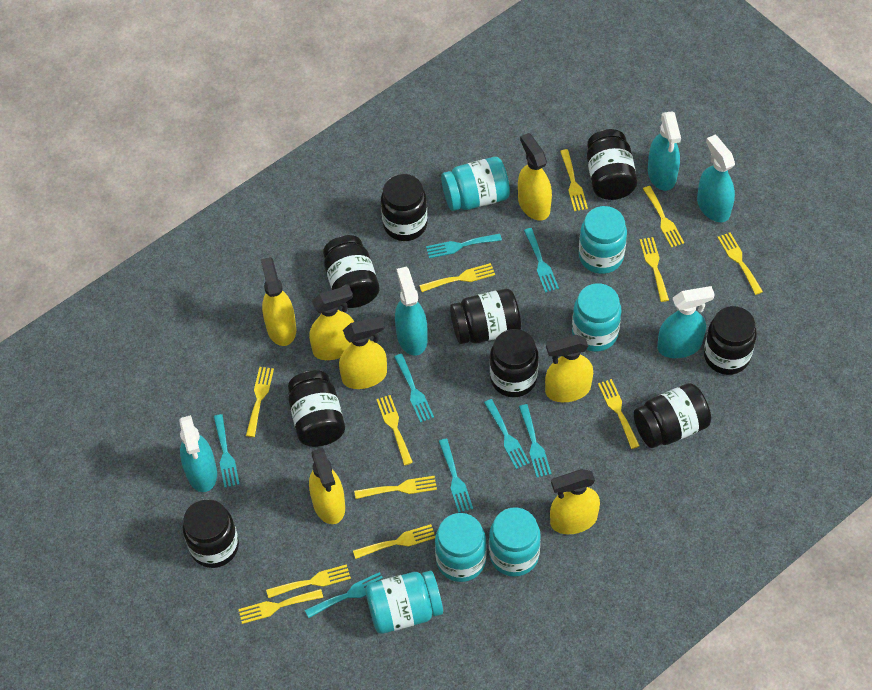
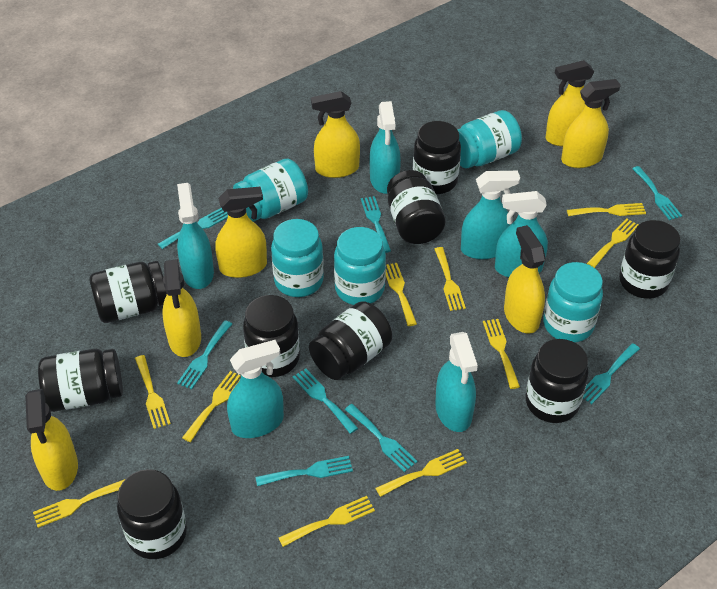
turquoise jar: [366,571,443,634] [435,513,487,582] [441,157,510,211] [489,507,541,577] [572,283,621,352] [579,206,627,274] = 6 -> [233,159,308,222] [271,219,324,297] [334,227,386,305] [457,110,522,168] [543,262,603,343] = 5
turquoise spray bottle: [179,415,217,492] [395,267,428,356] [648,111,681,191] [657,286,715,358] [697,135,735,222] = 5 -> [177,183,214,289] [227,340,284,438] [370,101,401,194] [435,332,478,432] [461,171,520,259] [495,191,548,278] = 6
yellow fork: [238,589,323,624] [246,367,274,437] [266,564,351,598] [353,524,435,559] [354,476,437,499] [376,395,413,465] [419,263,495,292] [560,149,588,211] [598,379,640,449] [640,237,669,302] [643,186,684,248] [717,233,763,295] = 12 -> [33,479,125,528] [135,355,171,429] [182,371,241,442] [279,496,375,547] [376,449,467,497] [386,263,417,326] [434,247,466,311] [483,319,520,389] [567,203,646,216] [587,218,638,268] = 10

